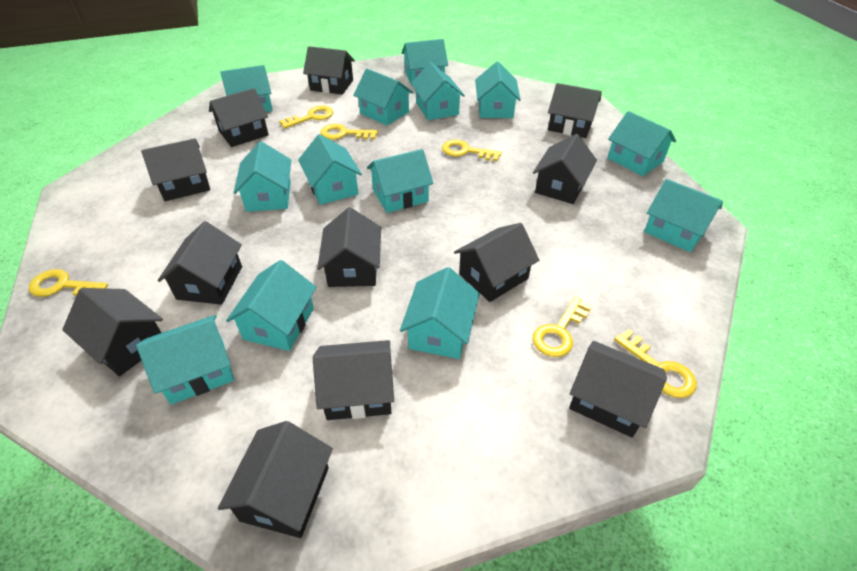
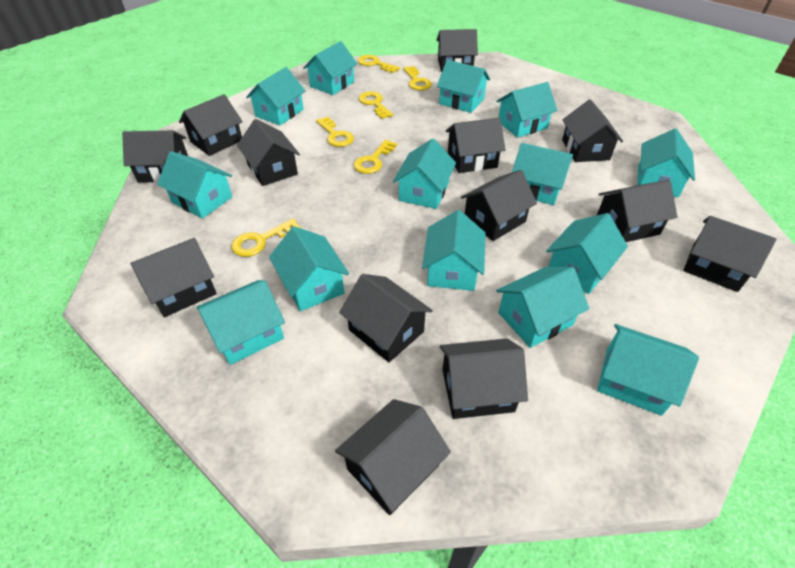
black house: [62,288,163,376] [141,138,210,201] [158,221,242,305] [209,88,269,147] [218,421,333,538] [303,46,355,95] [313,340,394,420] [317,207,381,287] [454,223,539,302] [533,134,597,204] [548,83,602,138] [569,341,667,438] = 12 -> [122,130,188,183] [130,238,217,317] [179,94,243,156] [237,119,300,186] [335,399,451,515] [339,274,433,362] [436,29,478,72] [440,338,528,419] [446,118,505,173] [461,170,537,241] [562,99,623,162] [597,180,677,242] [683,216,776,292] = 13
turquoise house: [136,315,234,405] [220,65,273,112] [226,260,316,351] [233,141,291,212] [298,134,362,205] [353,69,413,126] [367,149,434,213] [400,267,480,359] [402,39,448,86] [411,62,465,120] [475,61,521,118] [608,111,676,176] [644,179,723,252] = 13 -> [157,151,232,219] [197,280,285,365] [246,67,305,126] [269,226,349,311] [303,41,357,95] [393,139,456,209] [422,210,486,291] [437,60,490,113] [496,82,557,138] [496,267,589,348] [512,143,573,205] [546,213,628,294] [597,324,699,416] [638,129,695,197] = 14

